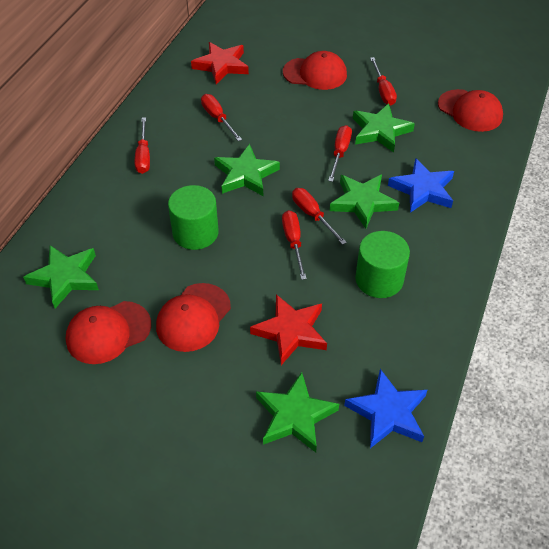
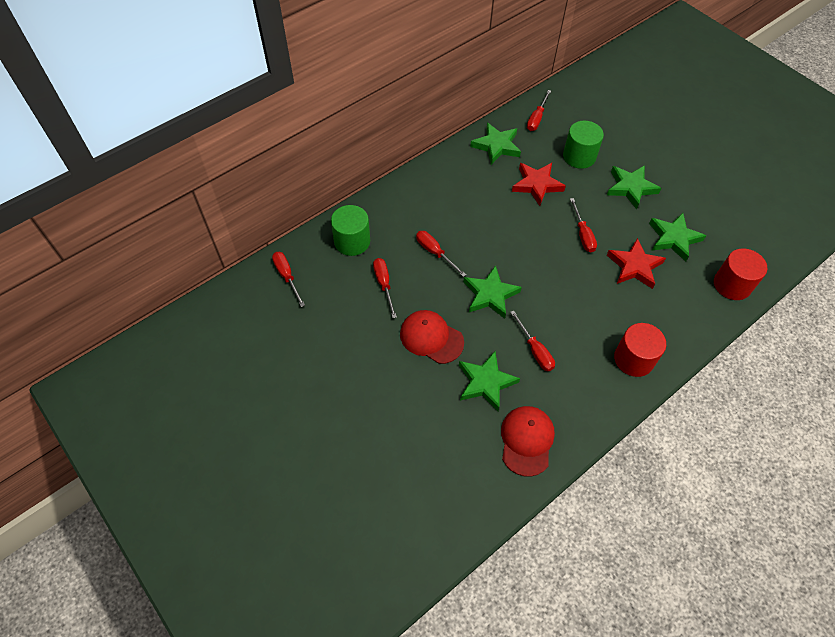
blue star: [344,369,427,448] [388,158,454,213] = 2 -> none = 0
red cap: [66,301,151,364] [156,283,231,352] [283,51,347,90] [438,89,503,132] = 4 -> [400,310,464,364] [501,406,555,477] = 2
red cylinder: none = 0 -> [614,323,666,377] [714,248,767,300] = 2

